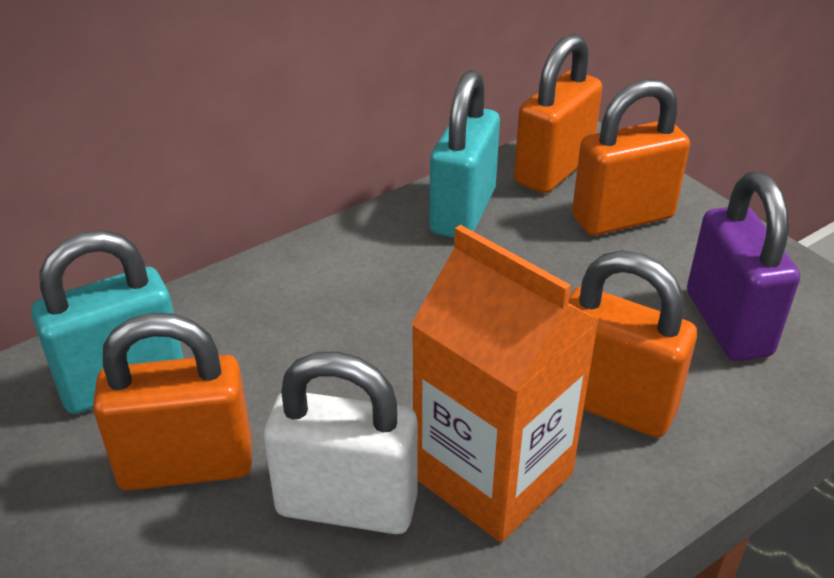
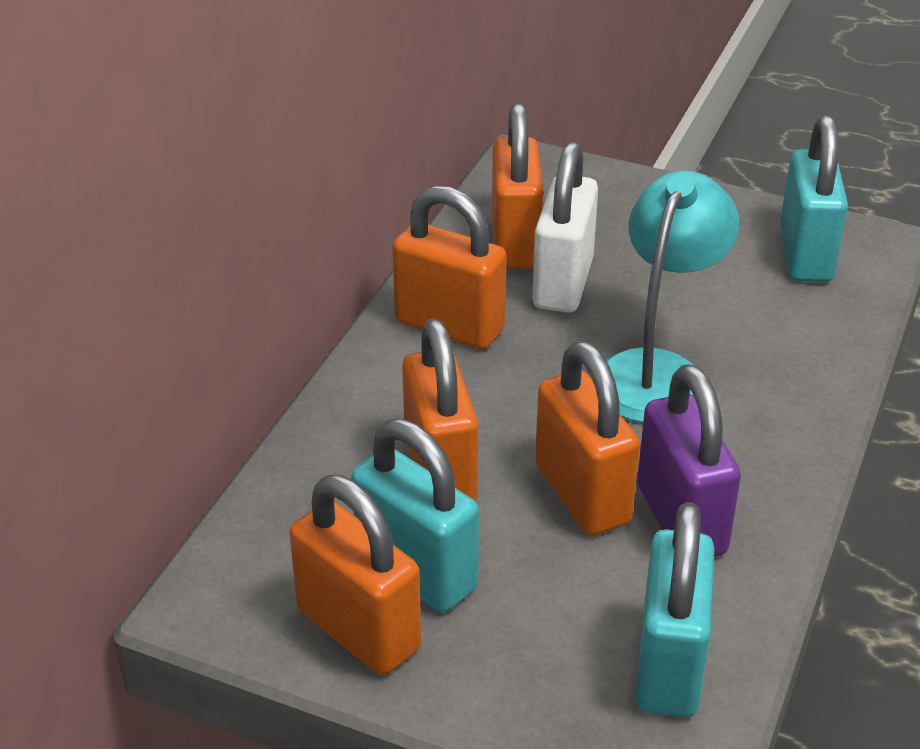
orange carton: [411,225,599,542] = 1 -> none = 0
orange padlock: [93,313,252,491] [514,34,602,193] [569,250,697,438] [572,79,690,236] = 4 -> [290,475,421,675] [393,185,507,349] [402,319,478,502] [492,103,543,268] [535,341,640,535] = 5
turquoise lamp: none = 0 -> [606,170,739,423] = 1
turquoise padlock: [31,230,184,414] [429,70,500,238] = 2 -> [351,419,479,612] [636,502,715,717] [780,115,848,282] = 3

